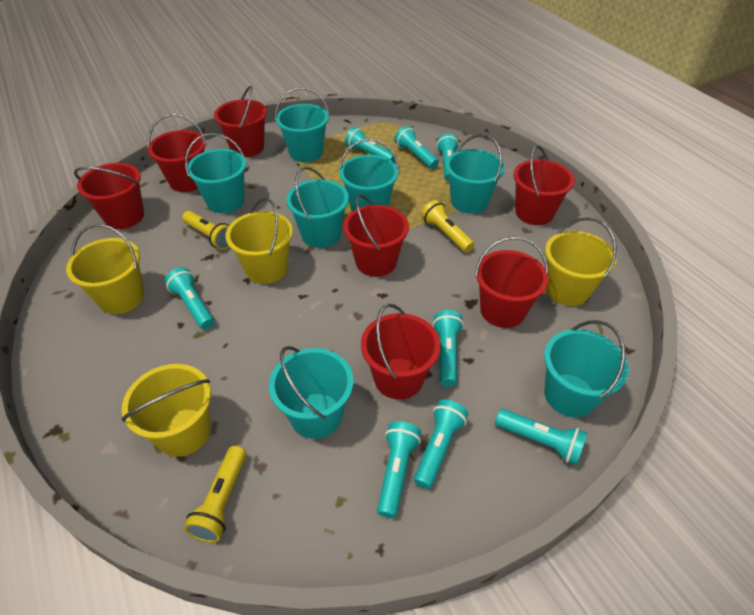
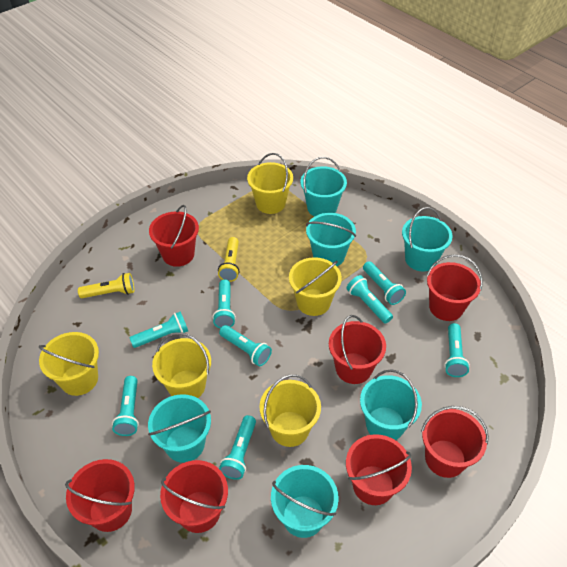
turquoise bucket: [185,133,246,213] [269,346,353,439] [275,87,330,162] [286,167,349,248] [339,139,400,211] [446,134,505,214] [544,320,629,417] = 7 -> [148,394,211,463] [271,465,339,538] [301,157,347,217] [306,213,356,266] [360,369,422,440] [402,207,453,272] = 6
yellow bucket: [66,224,144,314] [122,364,211,457] [225,198,293,284] [545,217,617,306] = 4 -> [39,332,99,396] [152,332,211,398] [247,153,293,214] [259,374,321,447] [289,257,342,316] = 5
yellow flashlight: [182,211,229,250] [184,446,247,543] [421,200,474,253] = 3 -> [78,273,134,298] [218,237,240,282] = 2

